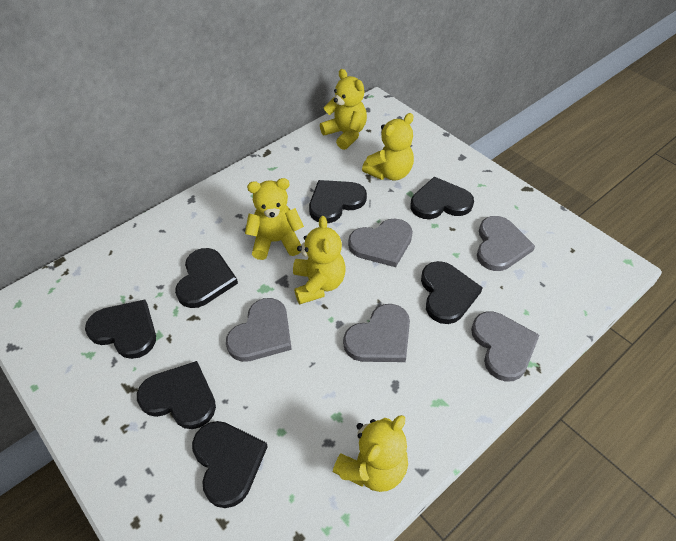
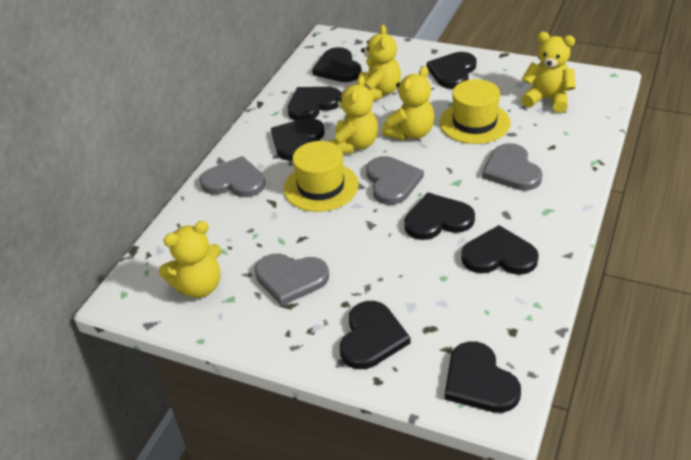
black heart: [85,300,156,359] [137,361,216,429] [175,248,238,308] [192,421,268,508] [309,180,367,223] [411,177,474,219] [421,261,483,324] = 7 -> [271,118,325,161] [288,87,342,121] [312,47,362,82] [340,301,411,369] [404,193,475,240] [427,52,477,89] [445,341,521,413] [461,225,539,275] = 8
grey heart: [226,298,292,362] [343,304,410,362] [348,219,413,267] [471,312,539,382] [477,216,535,271] = 5 -> [200,156,265,197] [255,253,329,306] [366,156,424,205] [482,143,543,191] = 4
yellow hat: none = 0 -> [284,141,359,212] [440,79,510,144] = 2

